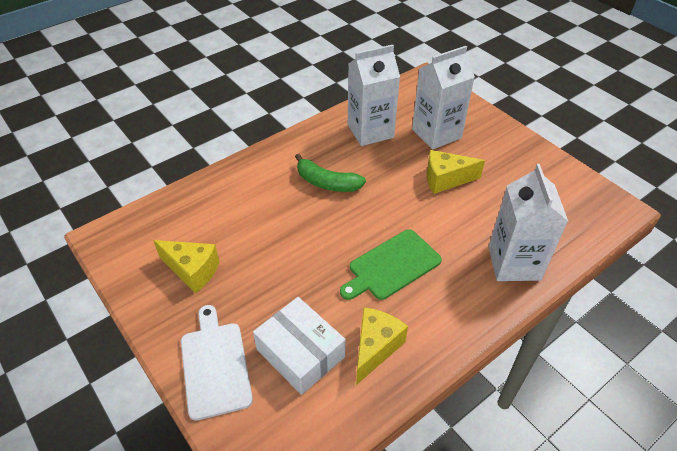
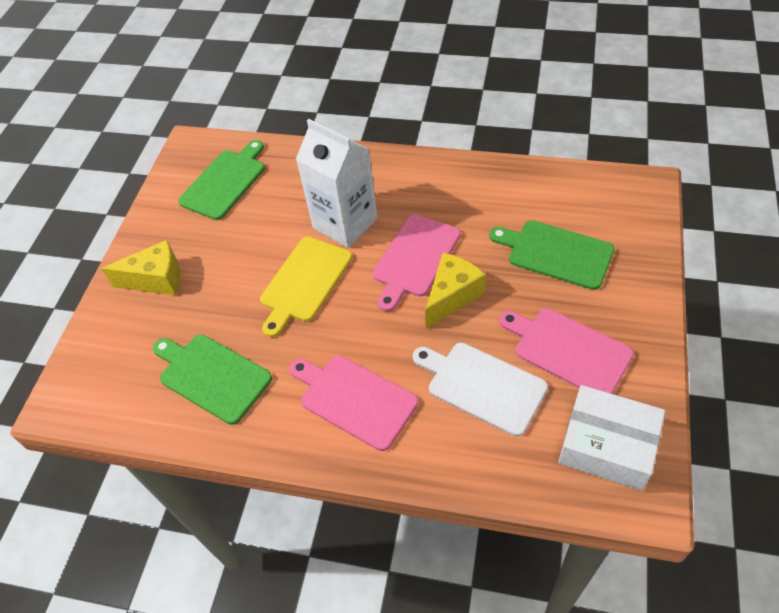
green banana: [295,154,366,192] = 1 -> none = 0
green cutting board: [340,229,442,300] = 1 -> [153,335,272,425] [178,140,265,220] [489,220,615,290] = 3
pink cutting board: none = 0 -> [289,355,418,451] [373,214,461,312] [499,308,634,394] = 3
white carton: [348,45,400,146] [412,46,475,150] [488,164,568,281] = 3 -> [296,119,378,248] = 1
yellow cheese: [153,240,220,293] [356,307,408,385] [427,150,485,194] = 3 -> [101,240,180,295] [425,253,486,329] = 2
yellow cutting board: none = 0 -> [260,237,352,337] = 1

